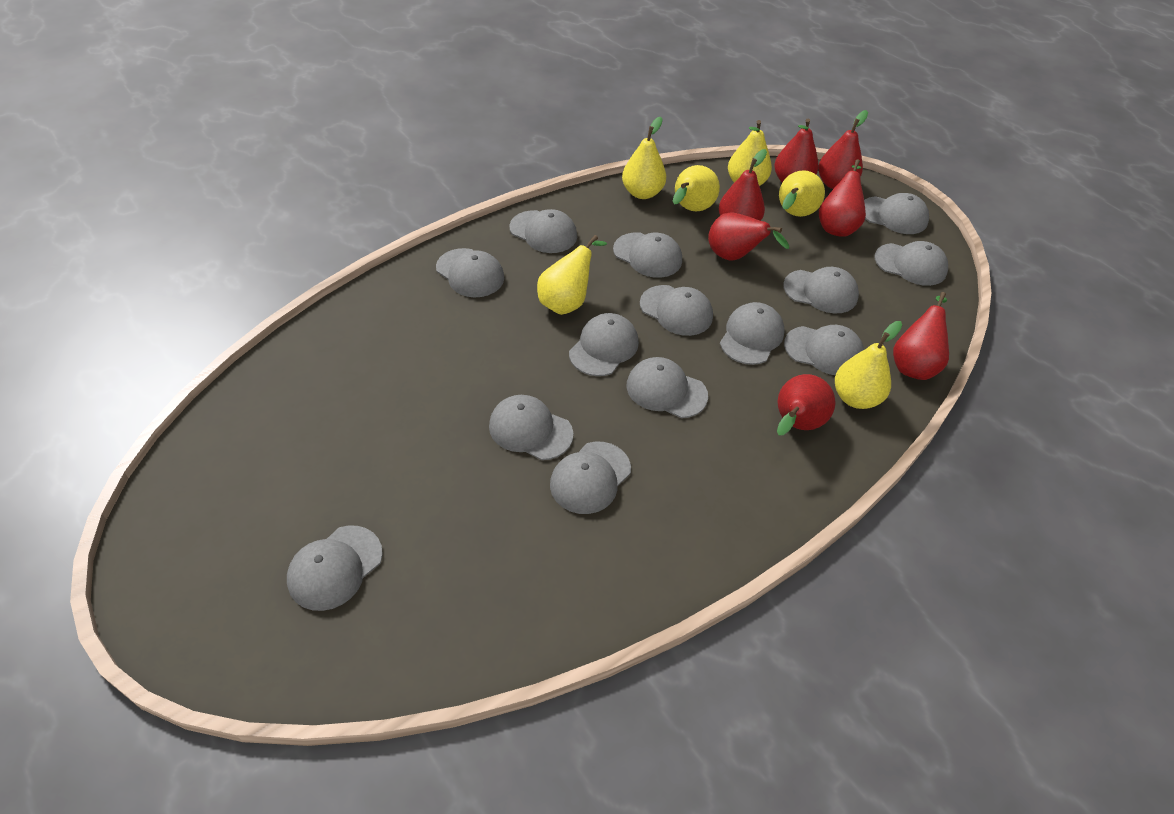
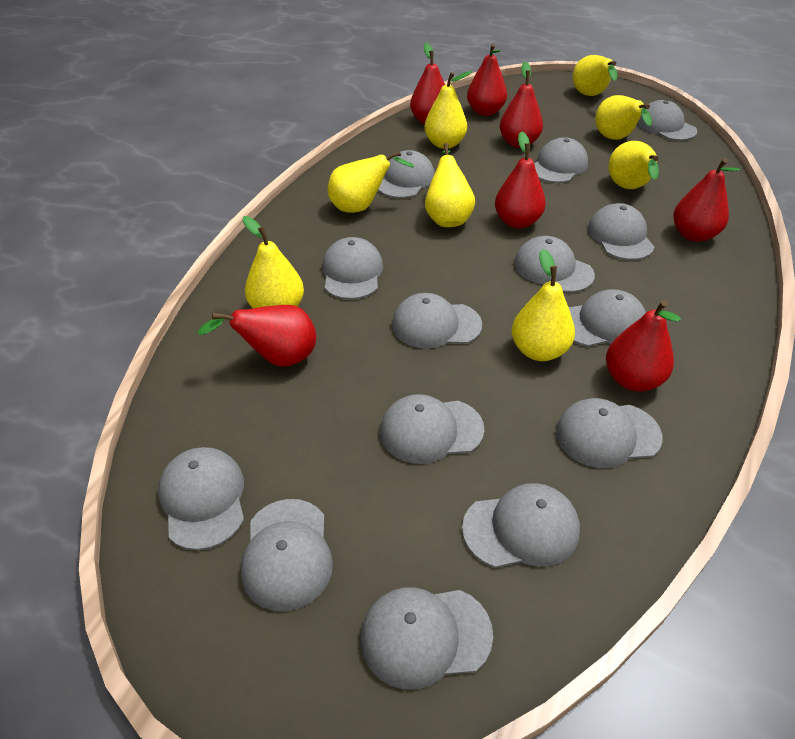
yellow pear: [537,235,607,315] [622,117,666,199] [673,165,720,211] [728,120,772,186] [779,170,825,217] [835,321,902,409] = 6 -> [242,216,304,308] [328,151,415,213] [424,71,472,149] [425,143,475,227] [512,249,575,361] [573,55,618,96] [595,95,652,140] [608,141,659,189] = 8

